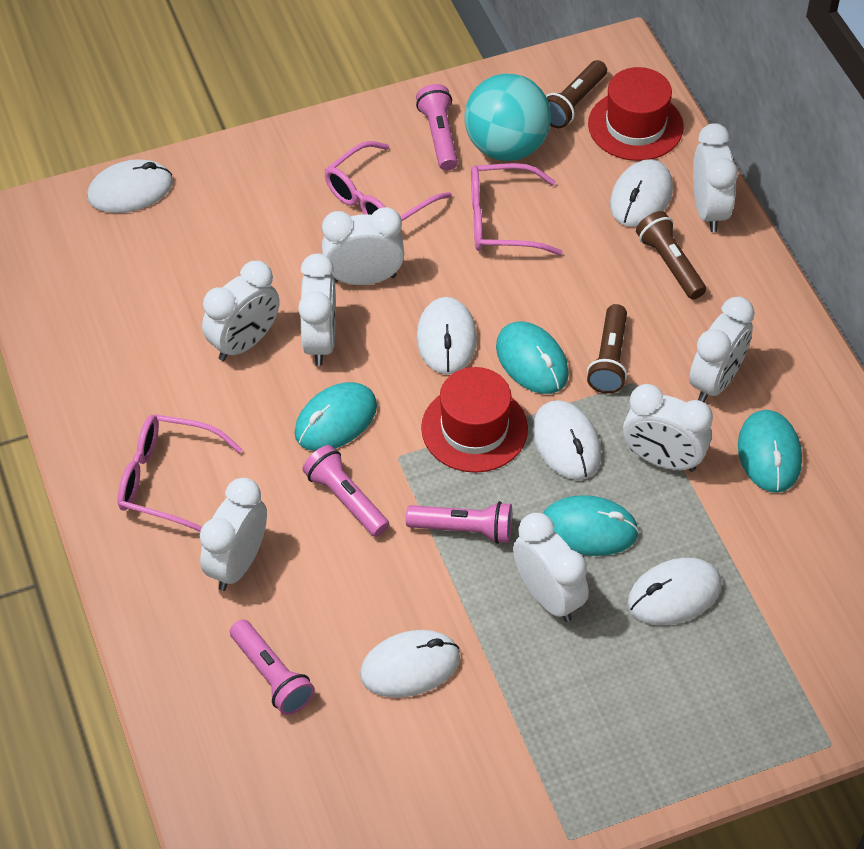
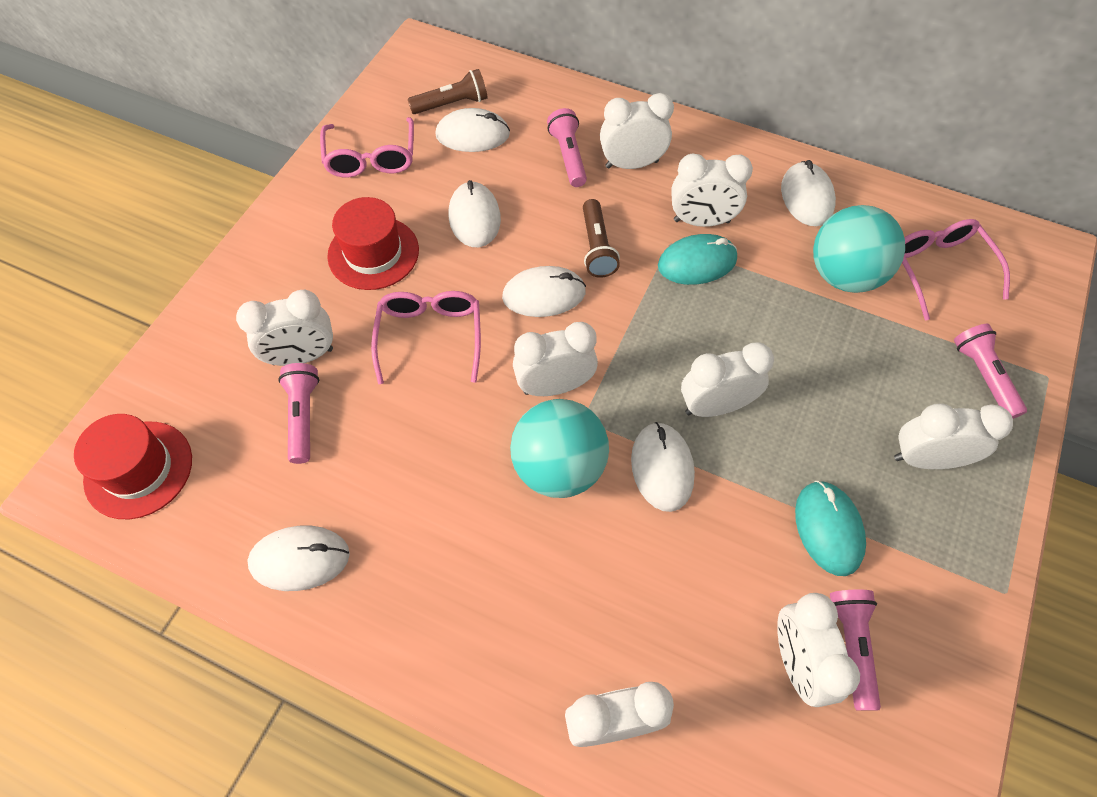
brown flashlight: [546,60,607,128] [587,304,627,394] [636,211,706,299] = 3 -> [408,69,488,114] [583,199,620,278] = 2
turquoise ball: [464,74,551,161] = 1 -> [510,399,609,498] [813,205,905,293] = 2
turquoise mouse: [294,382,377,451] [496,322,569,394] [543,495,639,556] [738,410,802,493] = 4 -> [658,234,737,285] [795,481,866,576] = 2

